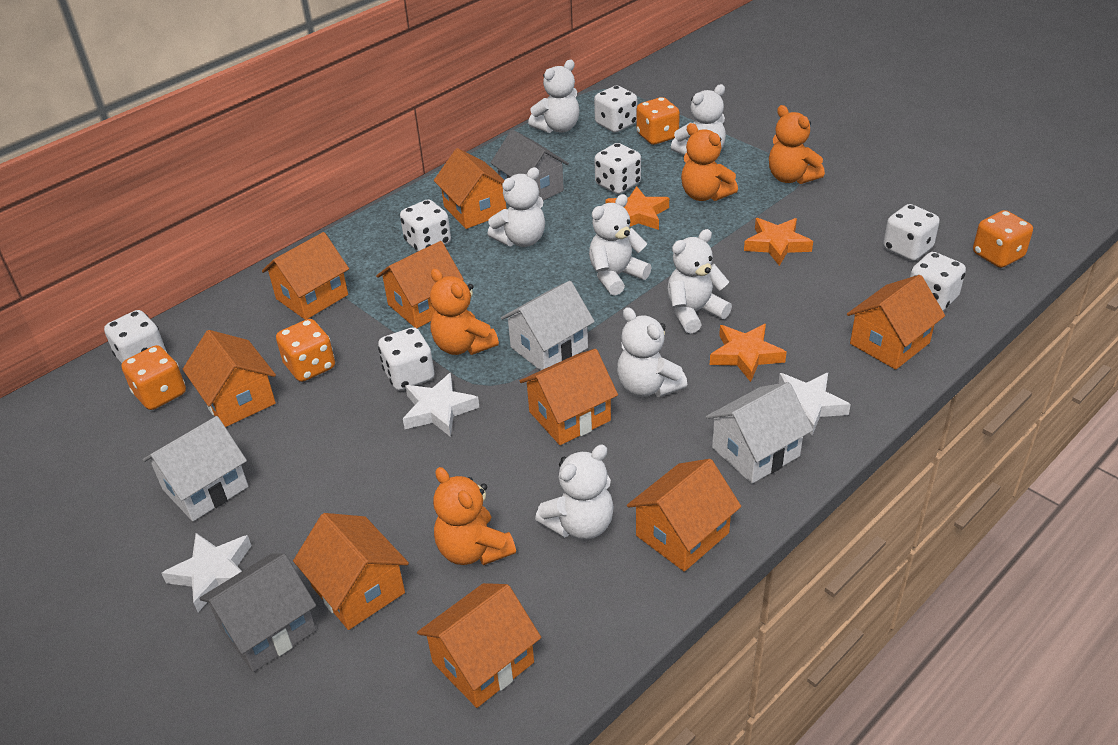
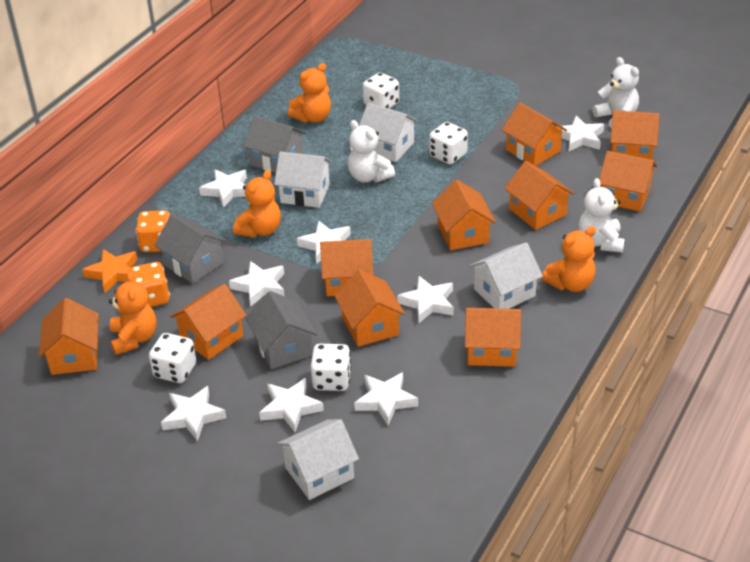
grey house: [200,553,316,672] [490,130,569,201] = 2 -> [154,214,226,284] [243,116,306,173] [245,291,317,369] = 3
orange dice: [122,345,186,410] [276,319,335,382] [636,97,680,145] [973,210,1033,268] = 4 -> [129,262,170,307] [136,210,170,252] = 2
orange house: [183,330,276,427] [262,232,349,320] [293,513,409,630] [376,241,464,328] [417,583,541,708] [434,148,507,229] [520,349,618,445] [627,459,741,572] [847,275,945,370] = 9 -> [39,298,99,375] [170,284,247,360] [320,239,374,296] [335,270,405,347] [432,180,496,250] [465,308,521,367] [502,103,567,166] [504,161,574,230] [599,151,657,212] [610,110,660,160] = 10
orange star: [605,186,669,230] [710,324,787,382] [744,218,813,266] = 3 -> [82,249,138,293] = 1
white dice: [104,310,166,363] [378,327,435,390] [400,199,451,251] [594,86,637,133] [594,143,641,194] [883,204,940,261] [910,252,966,311] = 7 -> [149,333,196,383] [311,344,351,391] [363,72,399,109] [429,122,468,164] = 4
white house: [143,416,248,521] [501,281,595,371] [706,382,813,484] = 3 -> [274,151,332,208] [277,419,359,500] [359,103,418,162] [469,242,543,309] = 4
white star: [162,533,252,612] [403,373,479,437] [778,373,851,435] = 3 -> [161,386,226,441] [199,169,247,208] [229,261,284,307] [259,378,324,432] [297,221,351,264] [354,372,418,425] [397,276,454,323] [556,115,604,151] = 8
white teddy bear: [487,167,545,247] [528,60,580,133] [535,445,614,540] [589,194,652,296] [617,307,687,397] [667,229,732,334] [671,84,726,155] = 7 -> [348,120,395,183] [579,178,625,252] [593,57,639,127] = 3

